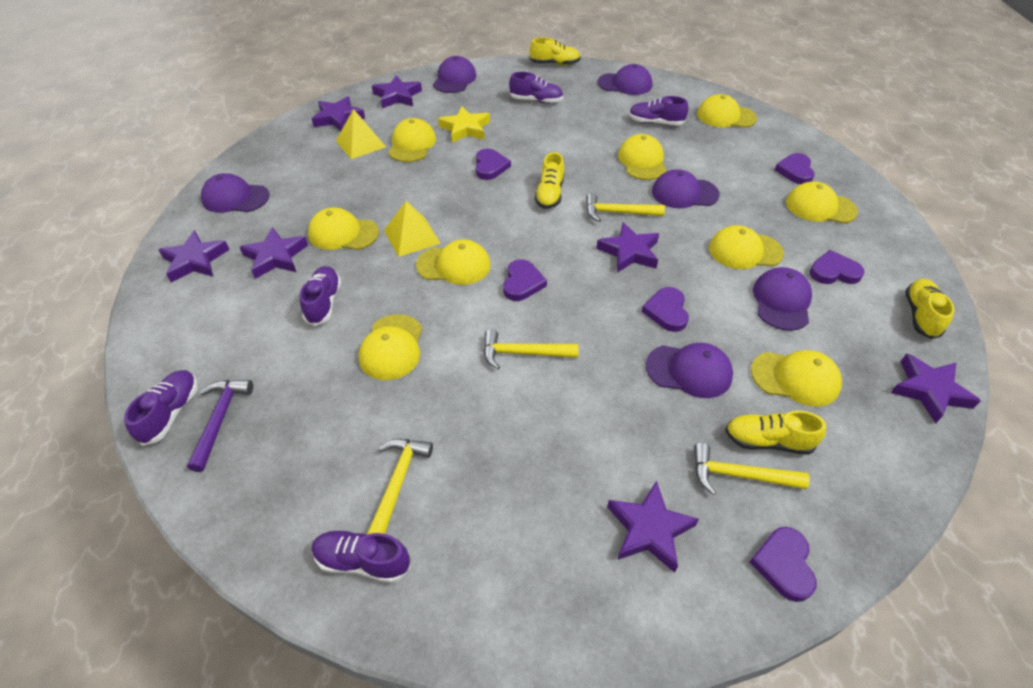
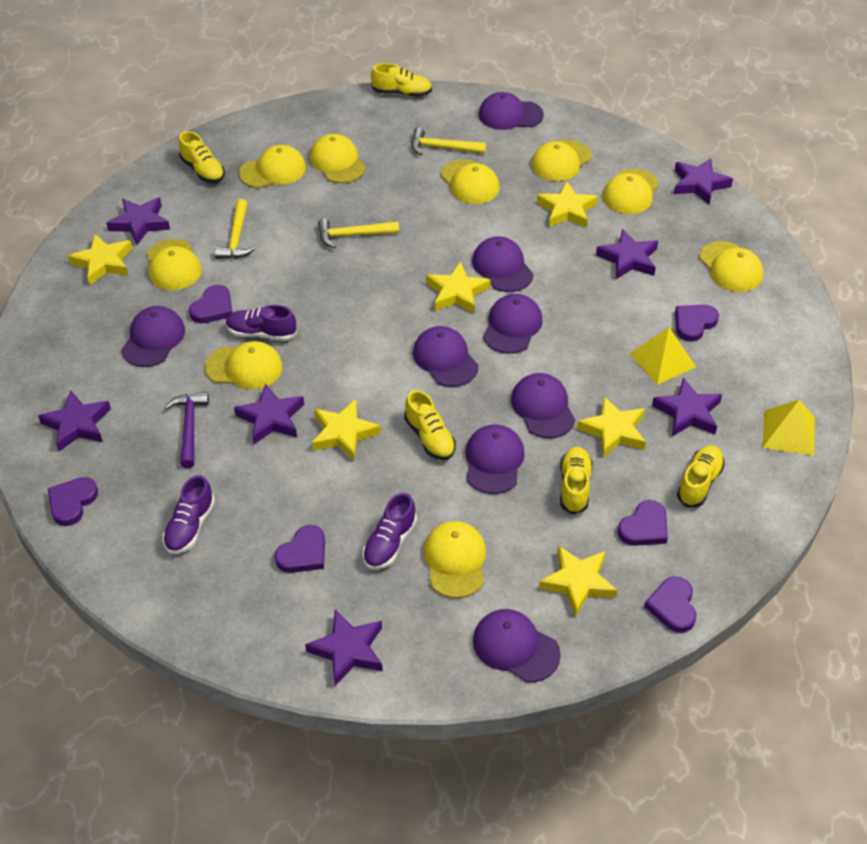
purple cap: [201,173,269,213] [433,56,476,93] [597,64,652,95] [646,343,733,398] [652,169,720,208] [753,267,812,331] = 6 -> [121,306,185,367] [413,326,479,387] [465,425,524,494] [472,236,534,292] [473,609,561,682] [479,92,544,130] [483,294,543,354] [511,373,575,438] = 8
purple shoe: [124,370,198,446] [300,266,341,326] [312,530,411,583] [509,72,563,103] [629,96,688,125] = 5 -> [163,475,215,554] [226,305,297,341] [363,493,417,570] = 3
yellow hammer: [367,439,433,535] [484,329,579,369] [586,193,665,222] [694,443,810,495] = 4 -> [215,199,256,259] [318,218,399,249] [411,127,486,155] = 3
yellow shoe: [530,38,580,65] [535,152,564,209] [725,411,826,455] [905,279,955,339] = 4 -> [179,131,225,183] [371,63,432,97] [404,390,456,460] [560,447,593,514] [677,445,725,507] = 5
yellow star: [438,107,490,143] = 1 -> [68,234,132,285] [312,399,381,461] [426,261,490,314] [537,182,598,228] [539,546,618,617] [577,396,646,457] = 6

